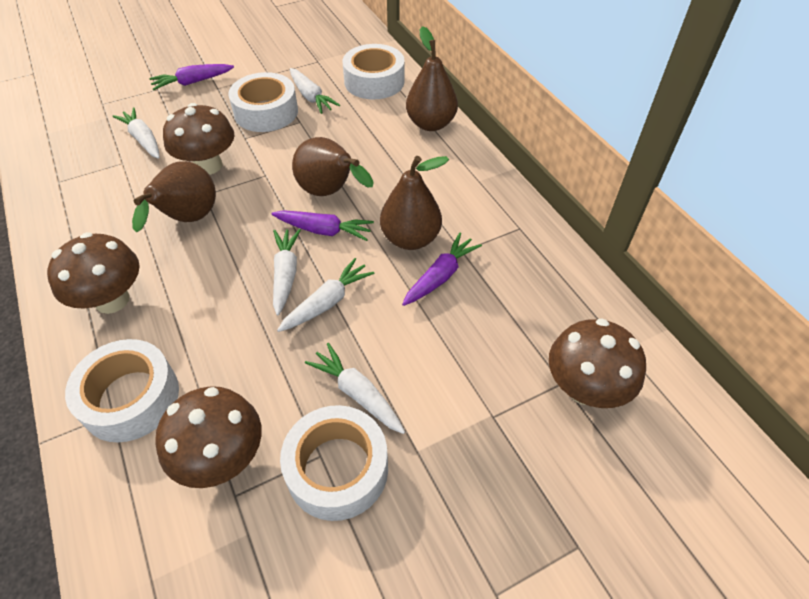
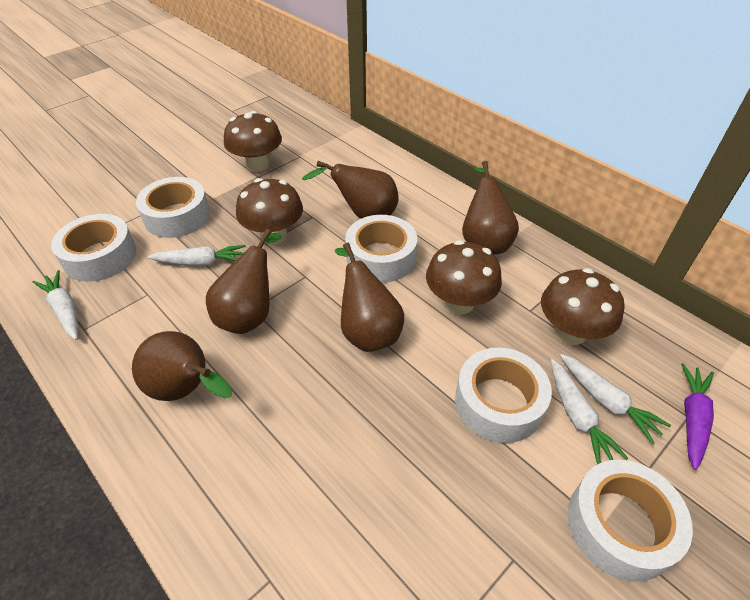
brown pear: [132,161,216,232] [292,137,374,196] [380,156,449,250] [406,26,458,131] = 4 -> [132,331,232,401] [206,229,282,334] [302,161,399,219] [335,243,404,352] [462,161,519,255] = 5
purple carrot: [149,64,234,90] [271,210,374,241] [402,233,482,306] = 3 -> [681,363,714,470] = 1
white carrot: [112,108,159,159] [273,229,301,316] [277,258,375,332] [290,68,340,114] [305,343,405,434] = 5 -> [32,270,79,340] [148,245,246,267] [551,359,629,465] [560,354,671,445] = 4
white tape: [65,339,179,443] [228,72,298,132] [280,405,388,521] [343,44,405,100] = 4 -> [51,214,136,282] [136,177,210,238] [345,215,417,283] [455,348,552,443] [568,460,693,582] = 5

